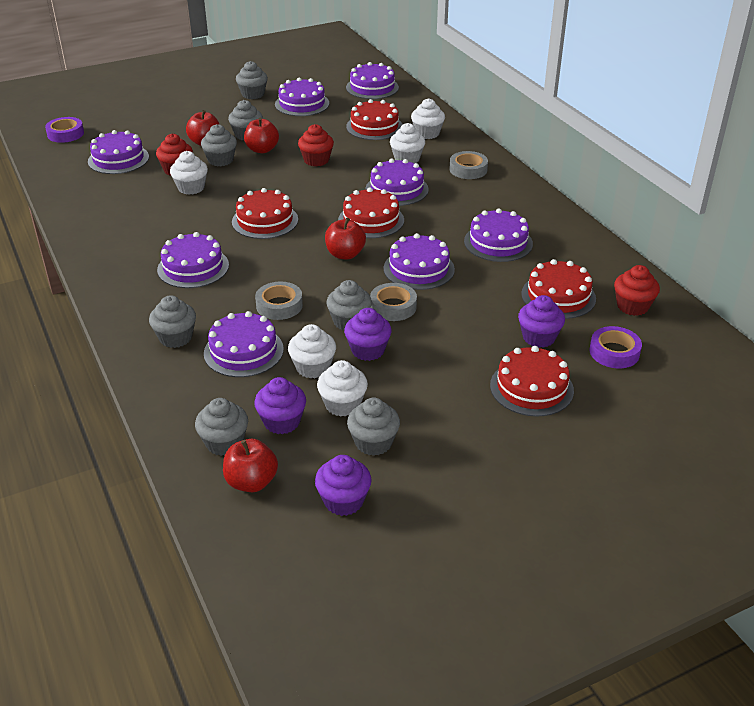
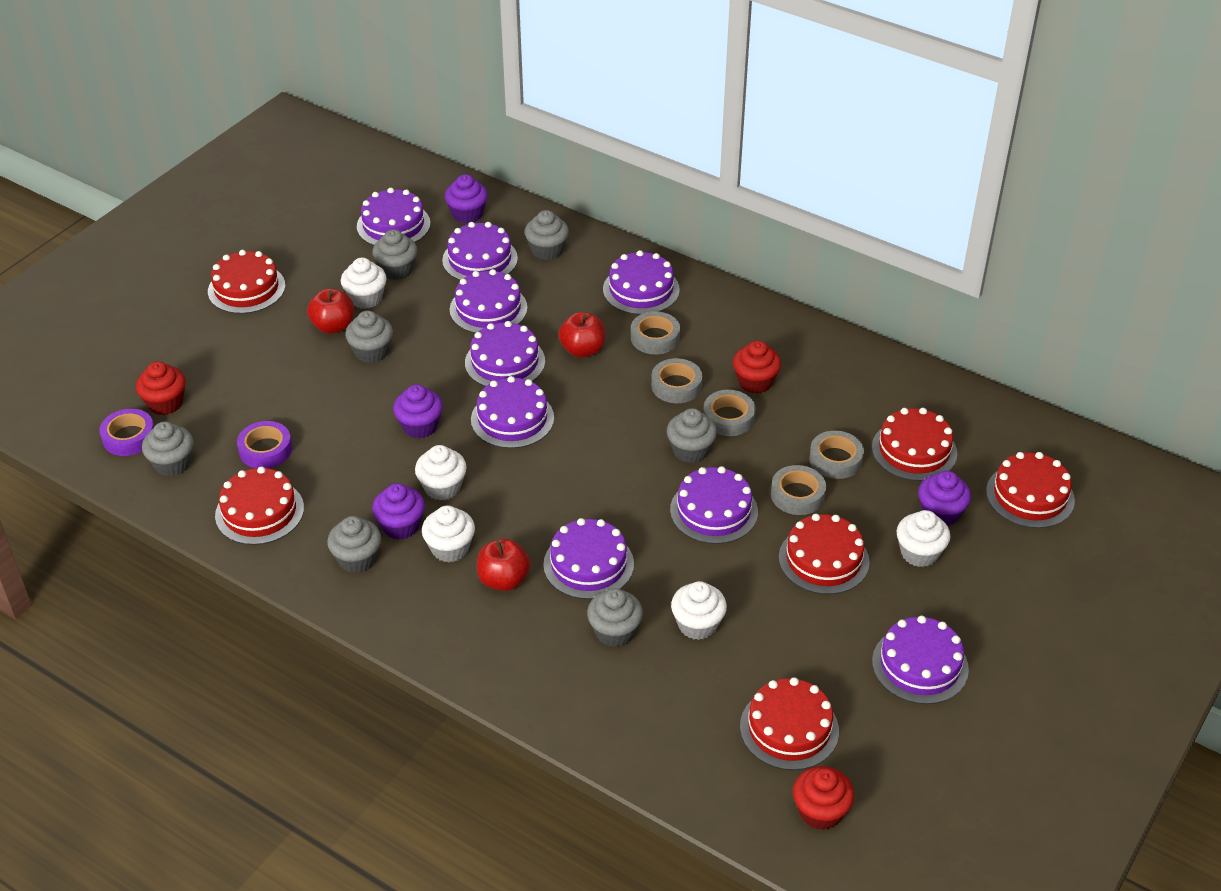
grey tape: [255,281,303,320] [370,283,417,321] [449,151,488,179] = 3 -> [631,311,680,355] [651,358,702,403] [703,390,755,436] [771,465,826,515] [809,431,864,479] = 5
purple cake: [88,130,149,174] [157,232,229,288] [204,311,284,377] [275,78,329,116] [346,62,399,99] [365,158,429,206] [383,233,455,290] [464,208,533,262] = 8 -> [357,188,431,246] [442,222,518,280] [450,269,528,333] [465,321,545,387] [471,376,554,448] [543,518,634,599] [603,250,680,315] [670,466,758,544] [872,616,969,704] = 9
red apple: [186,110,220,146] [223,439,278,492] [244,118,279,153] [325,218,366,259] = 4 -> [307,289,354,334] [477,539,531,591] [558,312,605,358] = 3
red cake: [232,188,298,239] [338,187,404,238] [346,99,403,140] [490,346,574,417] [521,259,596,319] = 5 -> [208,250,285,314] [215,467,304,545] [740,677,839,770] [779,514,870,594] [872,408,957,481] [986,452,1075,528] = 6

